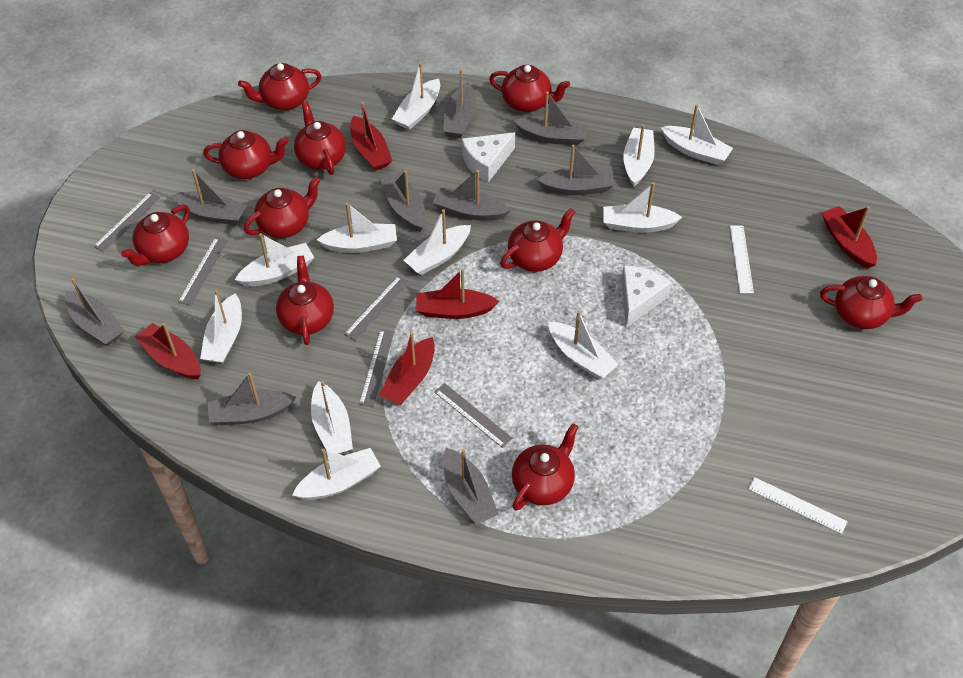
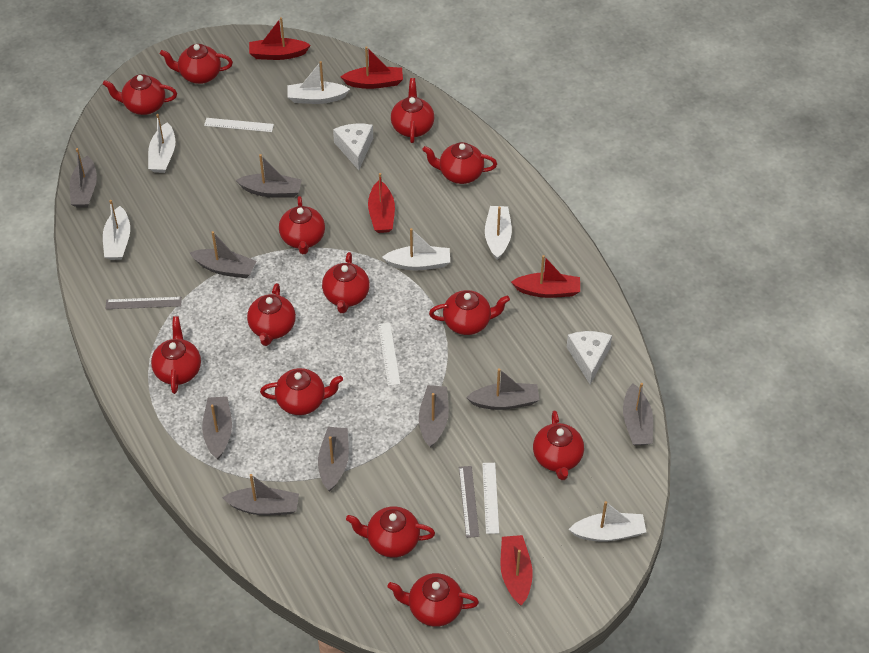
grey ruler: [93,192,160,252] [178,237,228,306] [344,276,410,341] [359,329,394,407] [434,383,513,448] = 5 -> [106,297,182,309] [459,466,479,538] = 2
red teapot: [121,205,190,266] [203,130,289,179] [238,63,321,111] [244,176,321,238] [276,256,334,345] [294,101,346,175] [489,65,570,112] [500,208,575,272] [512,423,578,511] [820,276,922,329] = 10 -> [103,74,177,115] [151,316,201,394] [160,44,233,84] [247,283,296,346] [260,368,343,415] [279,196,325,254] [322,252,370,313] [346,506,435,558] [387,573,479,627] [391,78,434,143] [422,142,497,184] [429,290,510,335] [533,411,584,480] = 13
white boat: [200,289,242,363] [235,233,314,286] [292,448,381,500] [311,380,353,454] [317,203,397,253] [392,63,440,130] [404,209,471,275] [548,311,619,379] [603,182,682,233] [623,124,655,187] [661,104,733,165] = 11 -> [103,200,130,260] [148,114,175,173] [287,61,350,104] [382,228,450,270] [485,206,512,260] [568,501,646,542] = 6
white ruler: [730,226,754,293] [748,477,848,534] = 2 -> [204,118,274,132] [378,323,400,386] [482,463,499,534] = 3

